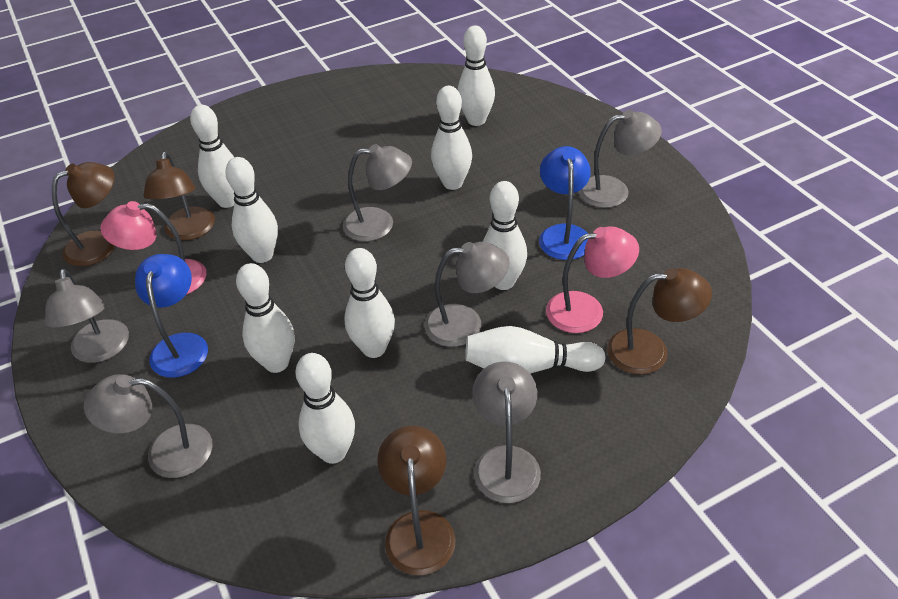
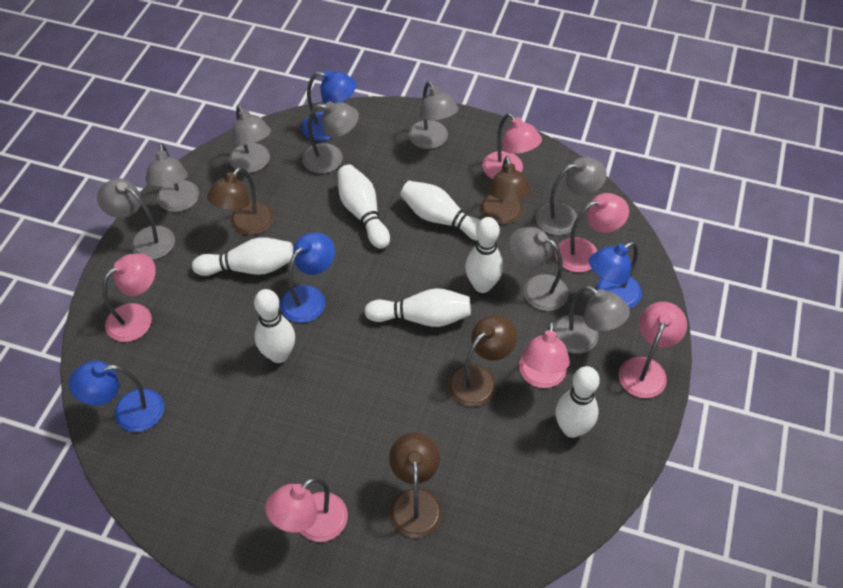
blue lamp: [135,254,208,378] [539,146,591,260] = 2 -> [69,361,164,432] [280,232,335,323] [302,70,356,141] [589,242,642,308] = 4
grey lamp: [45,269,129,363] [84,374,213,478] [343,144,412,241] [424,242,509,347] [472,361,541,503] [579,110,662,208] = 6 -> [97,178,175,260] [146,144,199,212] [229,105,271,173] [302,101,359,173] [408,81,459,149] [509,227,569,311] [536,157,607,235] [553,286,630,354] = 8
pink lamp: [100,201,206,295] [546,226,639,333] = 2 -> [102,253,156,342] [265,477,348,542] [482,113,542,179] [519,321,570,388] [555,193,629,272] [619,302,687,398] = 6
white bowling pin: [190,105,235,208] [225,157,278,263] [236,263,294,373] [295,353,355,464] [344,248,395,358] [431,86,472,190] [457,26,495,126] [465,326,605,374] [483,181,527,290] = 9 -> [192,238,293,276] [254,289,295,363] [338,164,390,249] [364,288,471,327] [400,181,480,241] [465,217,503,293] [555,366,600,438] = 7

